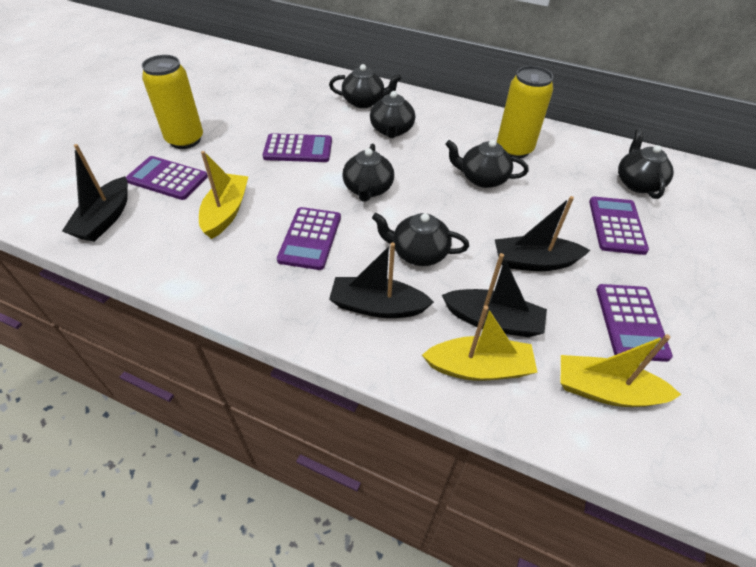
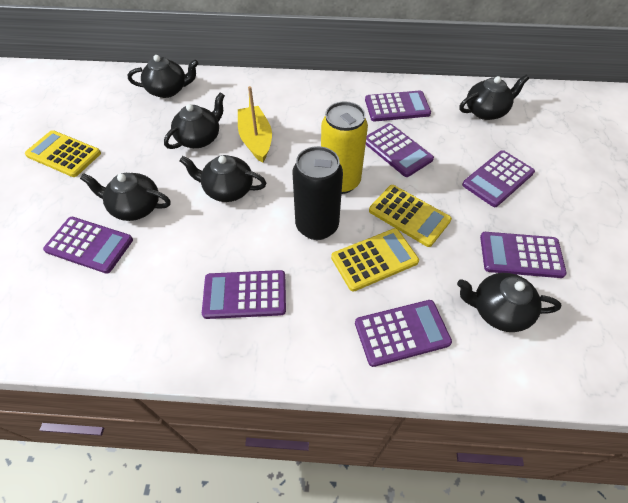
black boat: [62,144,128,242] [329,242,434,318] [442,253,547,337] [495,196,590,271] = 4 -> none = 0
black can: none = 0 -> [293,146,343,240] = 1
purple calculator: [126,156,208,200] [263,133,332,162] [277,207,341,270] [589,197,649,255] [596,284,673,362] = 5 -> [43,217,133,274] [202,270,286,319] [355,300,452,367] [365,90,431,121] [366,123,434,177] [462,150,535,207] [480,232,567,278] = 7
yellow boat: [199,151,248,239] [422,305,538,381] [561,334,681,407] = 3 -> [238,86,272,163] = 1
yellow calculator: none = 0 -> [25,130,101,177] [331,228,419,292] [369,185,452,247] = 3
yellow can: [142,55,203,149] [497,66,553,159] = 2 -> [321,101,368,194] = 1

